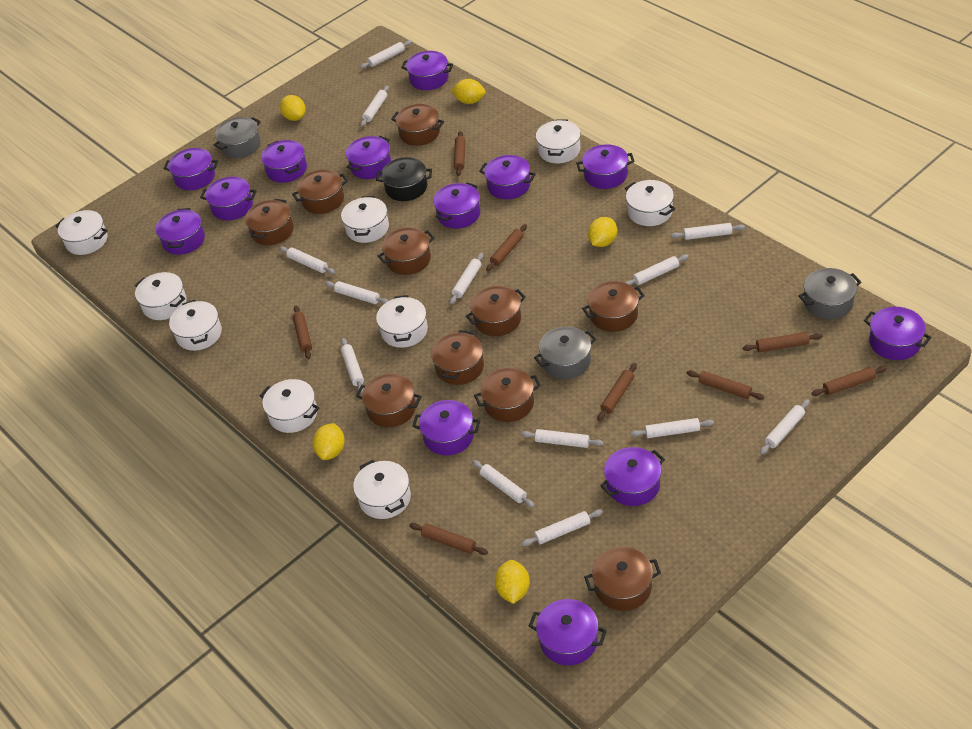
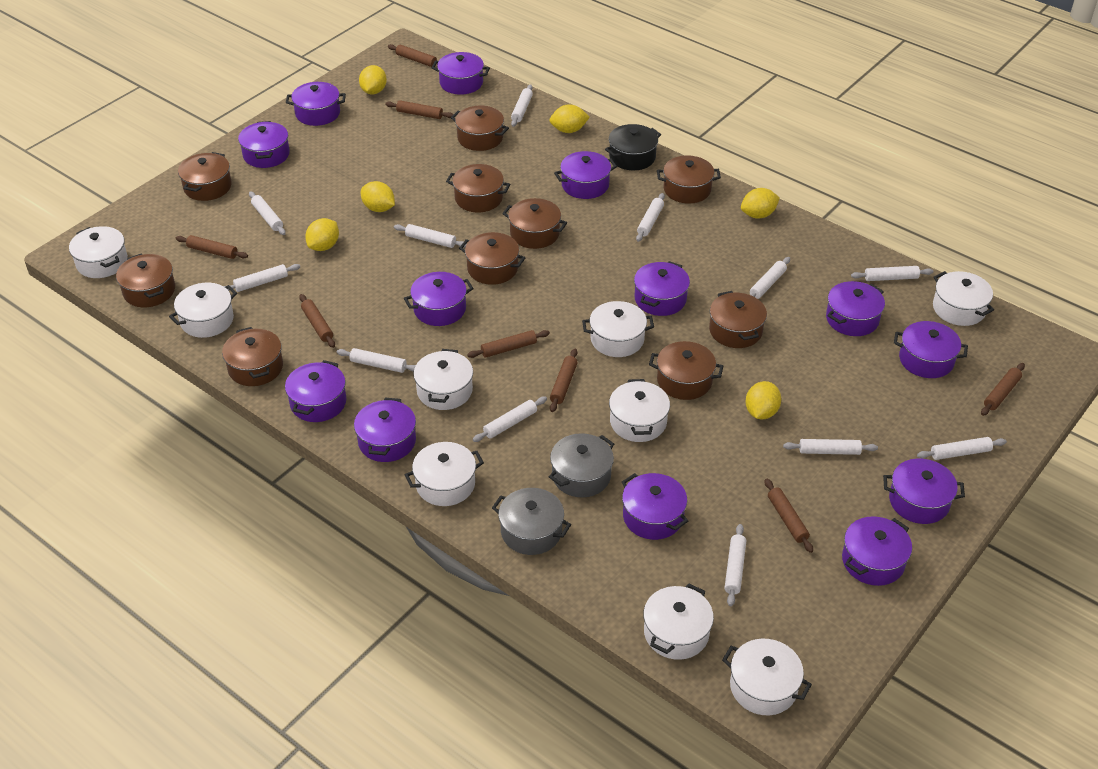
grey pot: [214,117,261,158] [534,326,596,379] [799,268,861,319] = 3 -> [492,488,571,555] [549,433,614,498] = 2
white rolling pin: [279,247,335,274] [325,281,388,304] [341,338,364,393] [360,40,412,69] [361,86,389,126] [450,253,483,304] [472,460,535,508] [521,429,604,448] [522,509,603,546] [625,255,689,285] [631,418,714,438] [671,223,745,240] [760,399,810,454] = 13 -> [224,264,300,292] [249,191,286,235] [337,348,416,373] [394,224,467,248] [473,397,547,442] [511,84,533,127] [636,193,665,242] [725,524,746,606] [750,257,790,299] [783,439,878,455] [851,266,933,281] [917,437,1007,460] = 12
yellow lemon: [280,95,306,121] [313,423,345,460] [451,79,486,104] [495,560,530,604] [588,217,617,247] = 5 -> [305,218,339,251] [359,65,387,94] [361,181,395,212] [549,104,590,133] [741,188,780,219] [746,381,781,419] = 6

